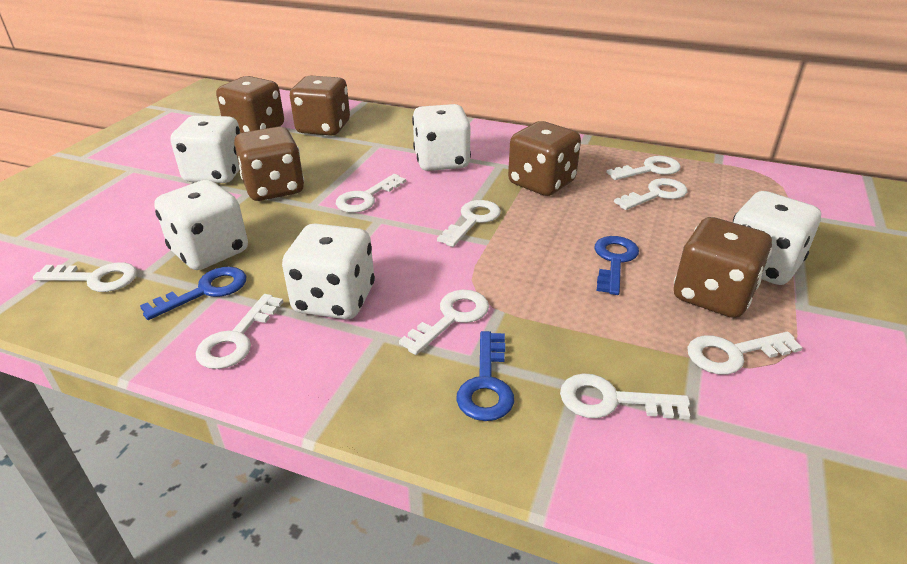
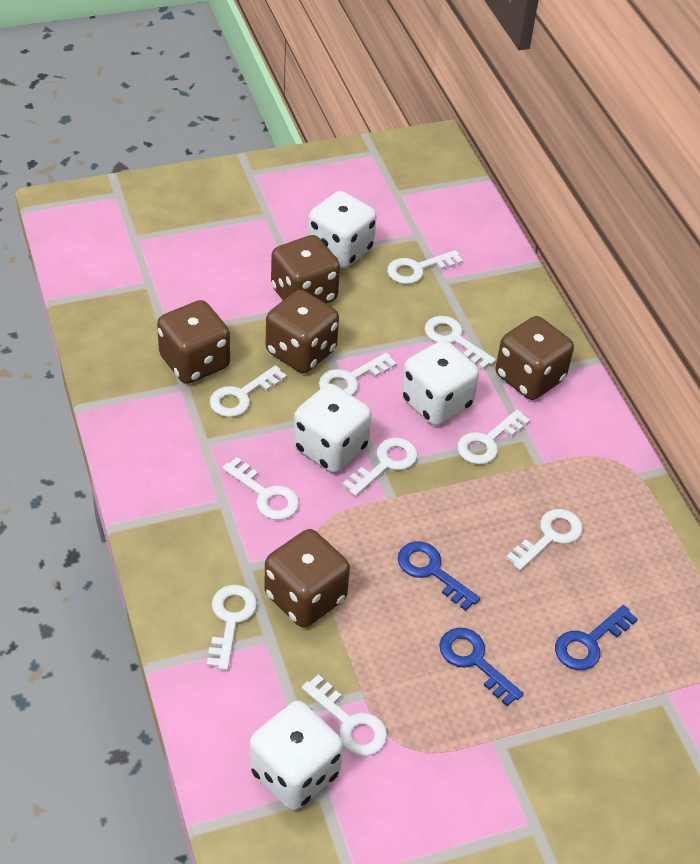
white dice: [154,180,248,270] [171,116,240,183] [282,223,375,319] [412,104,471,171] [733,191,821,285] = 5 -> [249,701,343,810] [293,384,372,473] [308,191,377,268] [401,340,479,426] = 4
white key: [33,262,137,292] [195,294,283,369] [336,174,406,213] [399,290,489,355] [437,200,501,247] [560,373,690,419] [606,156,681,180] [614,178,687,210] [687,332,803,375] = 9 -> [207,585,257,670] [210,365,287,417] [222,457,299,520] [302,675,387,756] [319,352,397,395] [342,438,418,496] [387,250,463,284] [424,316,496,369] [457,410,530,464] [506,509,583,571] = 10

